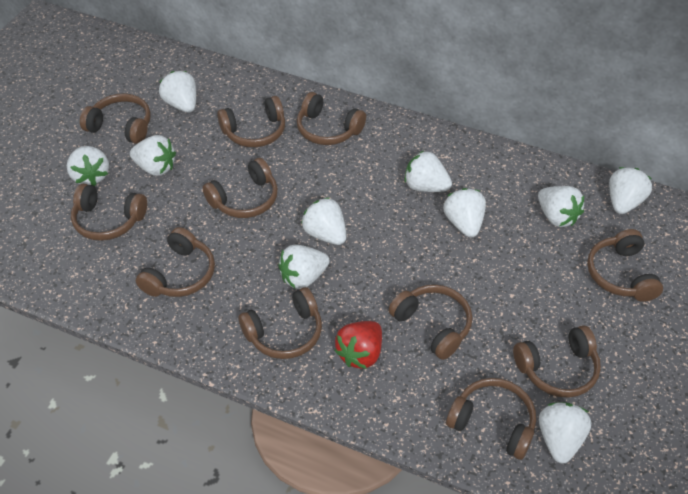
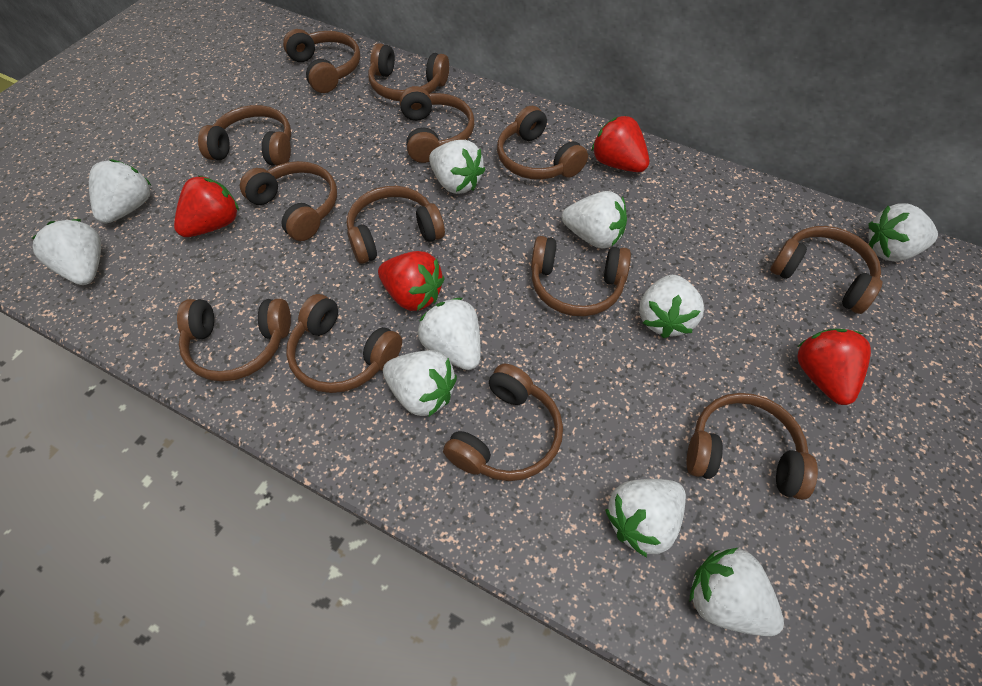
brown headphones: [71,184,147,241] [80,93,151,144] [136,227,215,297] [203,158,278,218] [217,96,285,147] [239,287,322,359] [297,92,366,145] [389,285,472,360] [446,378,536,460] [513,325,601,398] [587,229,663,302] = 11 -> [177,299,291,382] [198,105,291,166] [240,161,337,241] [283,29,360,93] [286,294,402,393] [347,186,445,264] [368,43,449,101] [400,86,474,163] [443,364,563,481] [497,106,588,180] [531,236,631,316] [686,393,818,500] [770,226,883,314] = 13
red strawberry: [334,321,382,369] = 1 -> [174,176,239,237] [378,251,444,311] [592,116,649,172] [798,329,871,405] = 4

